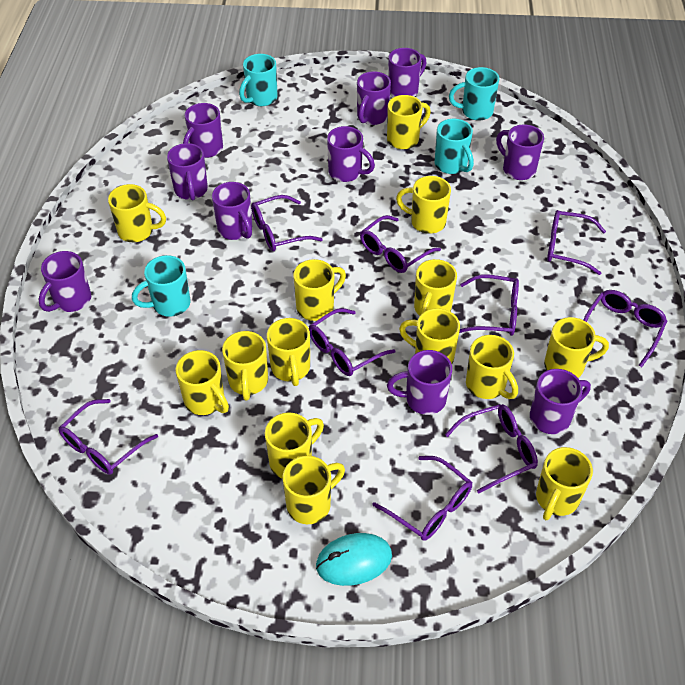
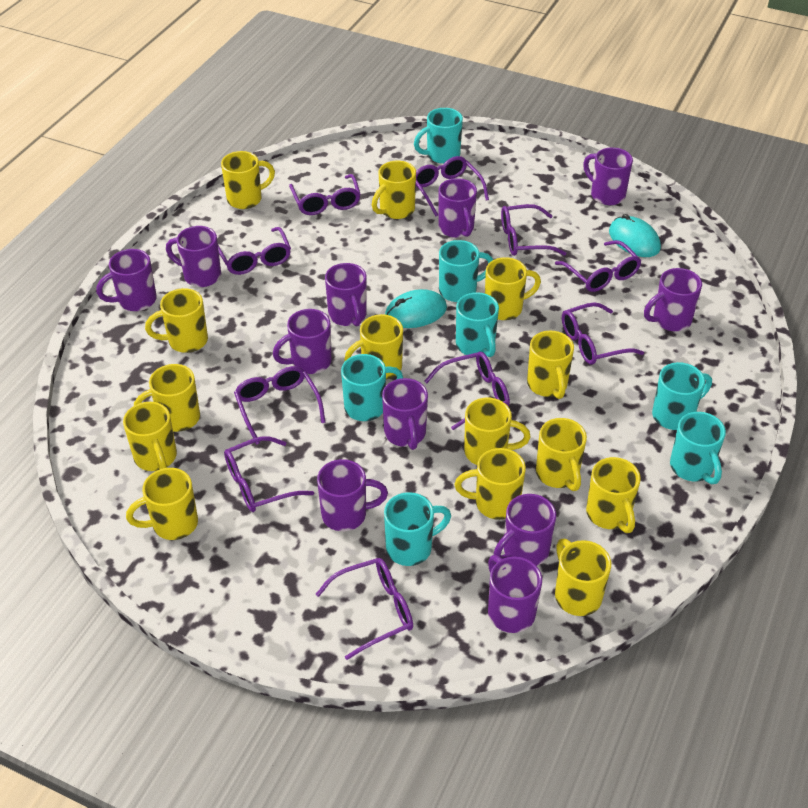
purple glasses: [59,399,158,475] [251,195,323,251] [309,308,396,376] [360,215,441,273] [372,456,472,541] [445,404,538,493] [459,274,519,336] [547,210,606,275] [584,290,667,367] = 9 -> [218,227,291,275] [224,436,314,512] [234,366,326,445] [289,174,360,215] [316,558,413,660] [416,156,489,216] [424,352,510,430] [501,204,567,256] [555,240,642,292] [562,302,644,365] = 10
purple mug: [38,251,91,312] [167,143,208,201] [183,103,223,158] [212,182,252,240] [327,126,375,182] [357,71,391,125] [387,350,452,415] [388,48,426,97] [496,124,544,180] [530,369,591,434] = 10 -> [96,249,157,311] [166,226,221,287] [273,309,332,374] [317,459,388,531] [325,263,367,326] [382,378,428,450] [439,178,477,238] [488,555,542,633] [493,494,556,566] [583,148,633,205] [644,268,702,331] = 11
turquoise mouse: [316,533,392,586] = 1 -> [385,289,447,328] [609,214,661,257] = 2
turquoise mug: [132,255,191,317] [239,54,278,106] [435,119,474,174] [449,67,499,121] = 4 -> [341,354,403,421] [384,492,451,566] [414,108,463,164] [439,240,493,302] [456,292,499,357] [652,362,712,430] [670,412,726,484] = 7

